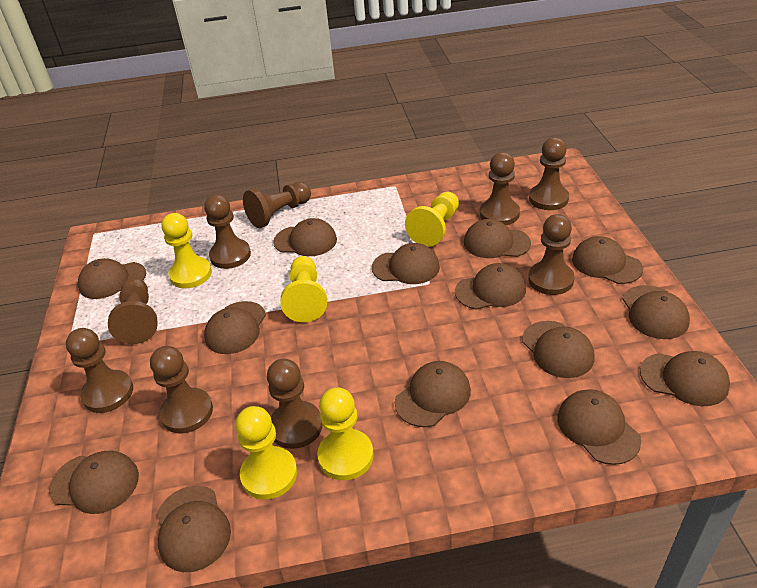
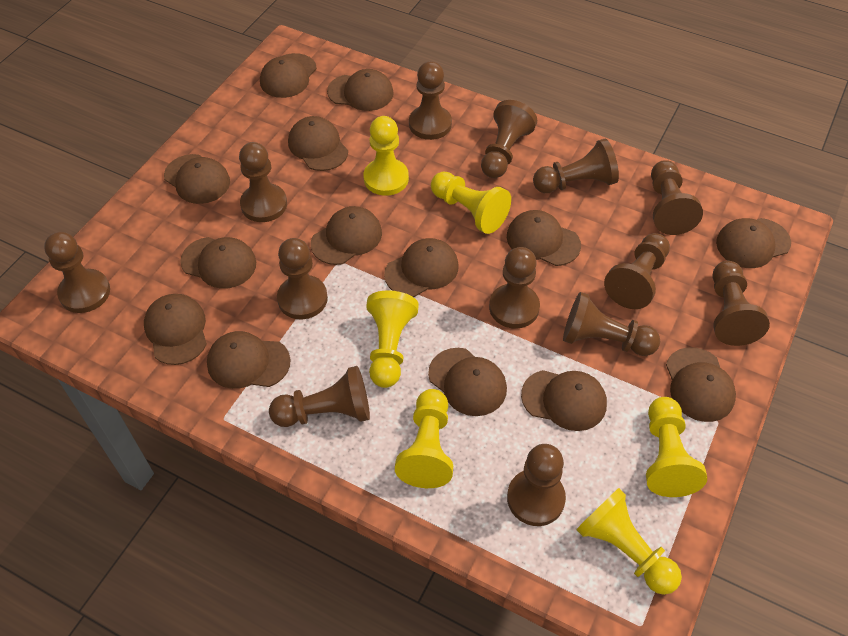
brown pawn: [66,328,133,413] [108,278,157,344] [150,346,213,433] [204,195,251,269] [243,182,311,228] [267,359,323,449] [480,152,520,225] [528,214,575,295] [529,137,569,210] = 9 -> [44,232,110,313] [239,142,287,222] [269,366,370,427] [277,238,328,319] [409,61,452,140] [481,100,537,178] [489,247,540,329] [507,444,566,526] [533,139,619,193] [563,292,660,356] [604,233,670,309] [651,160,703,235] [712,261,770,346] = 13
yellow pawn: [161,213,212,288] [235,406,297,500] [280,256,327,322] [317,387,374,480] [405,192,459,247] = 5 -> [363,116,409,196] [366,290,419,388] [395,389,453,488] [431,171,511,234] [576,488,682,595] [646,397,707,497] = 6

